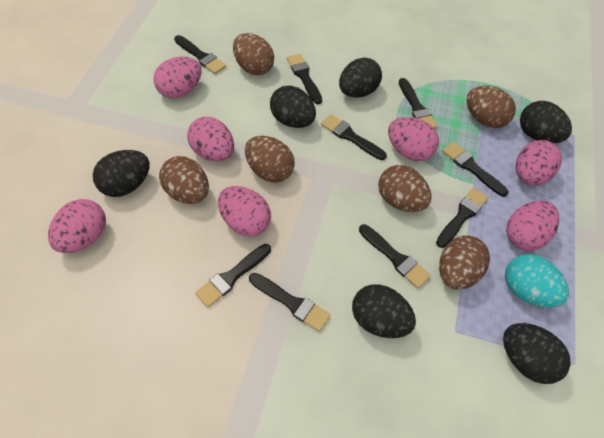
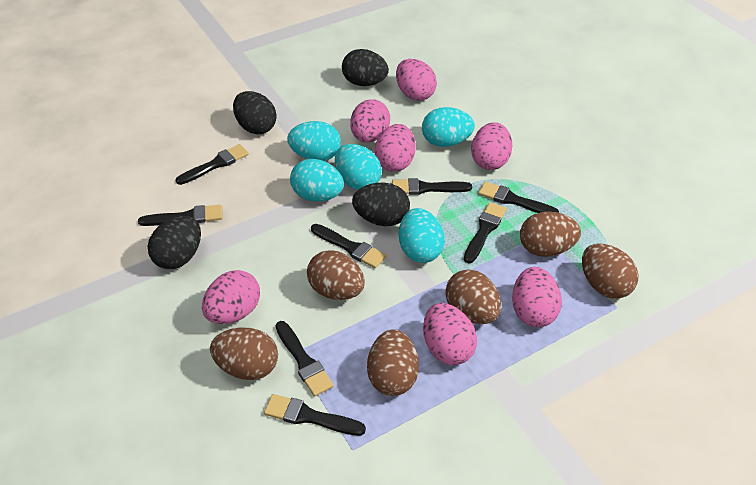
black brush: [174,35,226,74] [195,244,271,307] [249,273,330,332] [287,54,322,104] [321,114,387,160] [359,224,431,288] [399,78,437,129] [436,188,488,248] [442,142,509,197] = 9 -> [138,205,223,226] [176,144,249,185] [264,394,366,436] [275,321,334,397] [311,224,386,268] [392,178,472,195] [464,202,506,263] [478,182,559,213] = 8
black egg: [93,150,149,197] [270,86,316,128] [339,57,382,98] [352,284,416,338] [503,323,571,384] [520,101,572,143] = 6 -> [148,216,201,269] [233,91,277,134] [342,49,389,86] [352,183,410,226] = 4
turquoise egg: [505,254,569,308] = 1 -> [287,121,341,161] [290,159,344,201] [335,144,382,190] [399,208,445,263] [422,107,475,147] = 5

